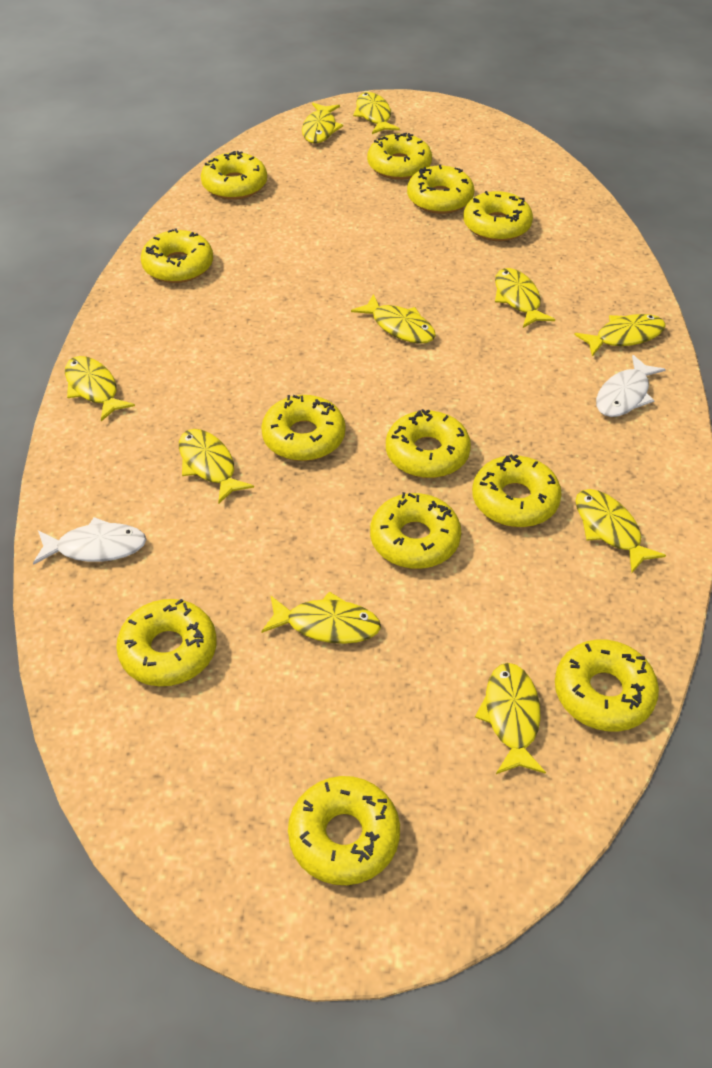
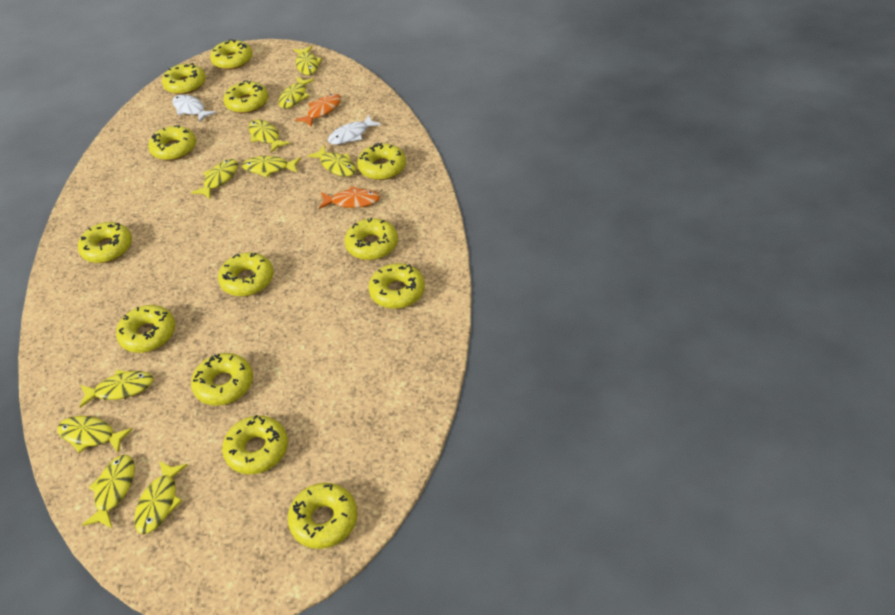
orange fish: none = 0 -> [295,94,341,127] [319,186,380,209] = 2
yellow donut: [116,599,217,686] [141,229,213,283] [201,151,267,200] [261,395,346,461] [288,776,400,885] [367,133,432,180] [370,492,461,569] [386,409,471,478] [407,165,475,214] [463,191,533,241] [472,454,562,527] [555,639,659,732] = 12 -> [78,222,132,263] [116,305,175,353] [148,125,196,161] [162,63,206,95] [191,353,253,406] [210,39,253,70] [218,252,274,296] [222,415,288,474] [223,80,268,113] [288,483,358,549] [345,218,398,260] [357,143,406,180] [369,263,425,309] = 13

